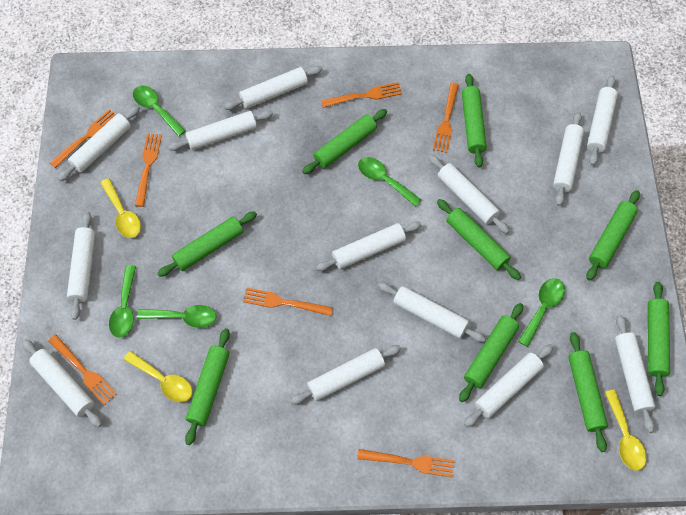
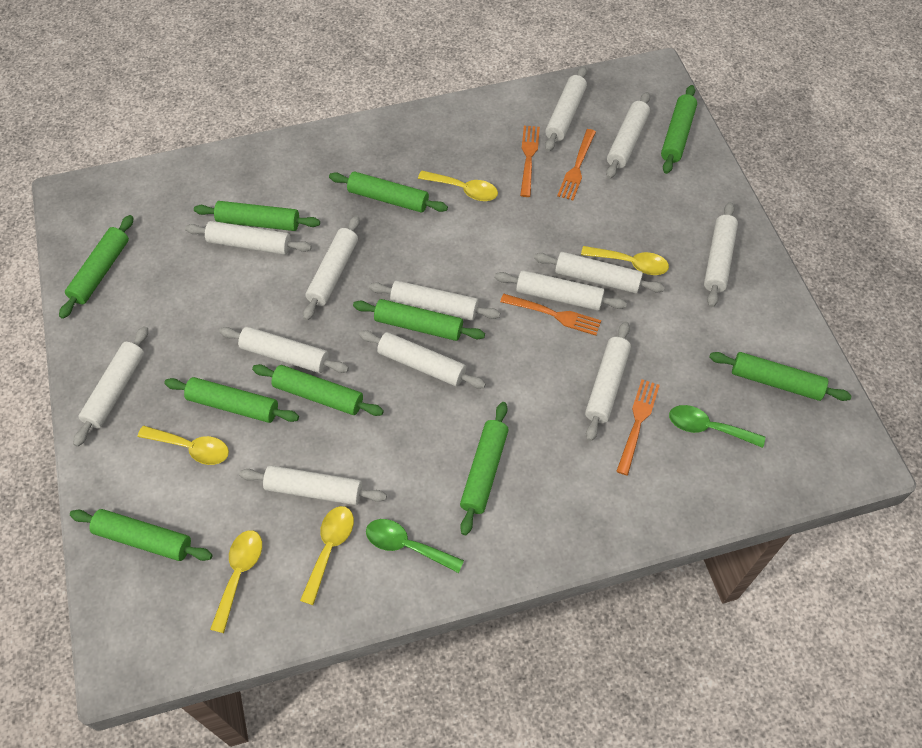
green rolling pin: [157,211,257,277] [185,328,230,445] [302,109,387,174] [437,199,521,280] [459,303,523,402] [462,74,487,168] [568,332,608,452] [586,190,640,281] [648,282,670,396] = 9 -> [59,215,134,319] [70,509,213,561] [164,377,299,423] [194,201,320,231] [252,364,384,416] [329,171,448,213] [353,299,485,341] [460,402,509,535] [661,85,697,174] [709,352,852,401] = 10
green spoon: [109,265,136,338] [133,86,186,137] [137,305,216,328] [358,157,421,207] [518,278,565,347] = 5 -> [366,519,464,573] [669,405,765,448] = 2
orange fork: [48,335,117,405] [50,109,116,168] [135,133,162,207] [243,288,333,316] [321,82,402,108] [357,449,454,477] [433,83,459,153] = 7 -> [500,294,602,336] [520,126,540,197] [557,129,596,200] [616,380,660,475] = 4
yellow spoon: [100,178,141,238] [123,351,192,402] [605,390,646,471] = 3 -> [138,426,229,465] [210,530,262,633] [300,506,354,605] [418,171,498,201] [581,246,669,275] = 5

